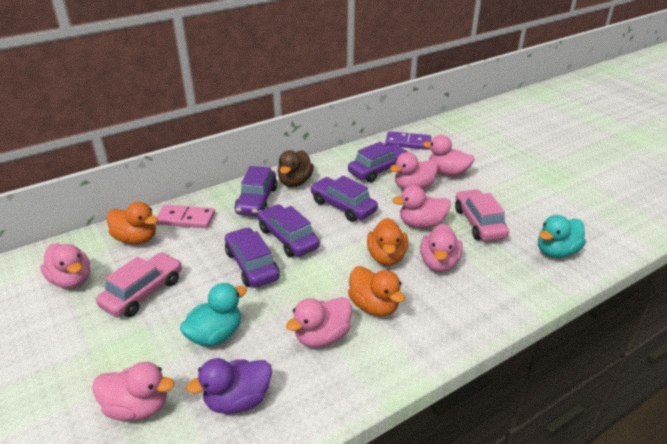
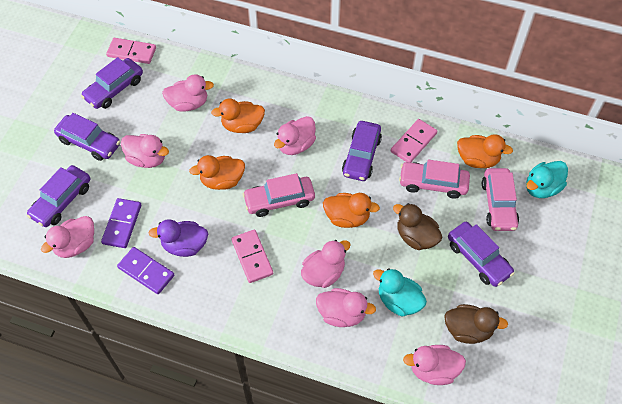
brown duck: [277,150,314,187] = 1 -> [393,203,442,250] [444,304,508,344] = 2
orange duck: [107,202,158,244] [348,266,405,316] [367,218,408,266] = 3 -> [189,155,245,190] [211,99,265,133] [323,193,380,228] [457,134,513,168] = 4
pink car: [96,252,182,317] [455,189,509,241] = 2 -> [242,173,315,217] [399,160,470,199] [482,168,519,231] = 3
pink domino: [156,205,215,228] = 1 -> [106,38,156,64] [231,230,273,283] [391,119,437,162] = 3
purple domino: [385,131,431,150] = 1 -> [101,198,141,248] [117,247,174,294] = 2

